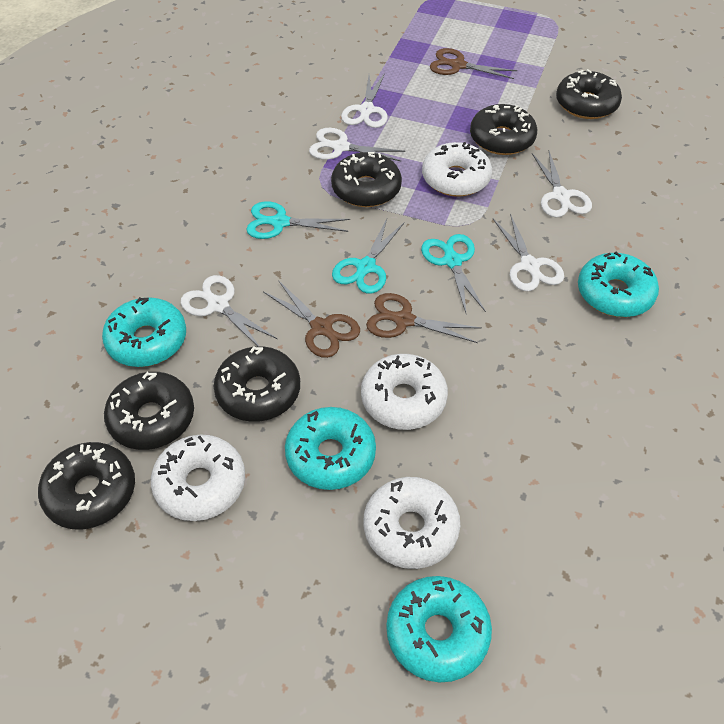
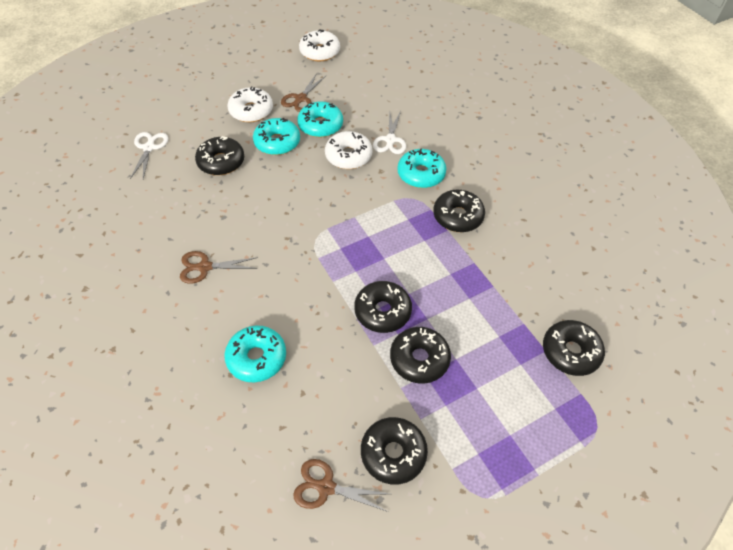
turquoise scissors: [246,201,350,239] [332,219,405,294] [421,234,486,313] = 3 -> none = 0
white donut: [151,435,245,521] [361,354,448,430] [364,477,460,569] [422,142,492,197] = 4 -> [227,87,273,122] [299,29,340,61] [325,131,372,169] = 3
white scissors: [181,275,278,346] [309,128,405,161] [341,73,388,128] [493,214,564,291] [532,151,592,218] = 5 -> [130,132,168,179] [373,111,406,154] = 2

